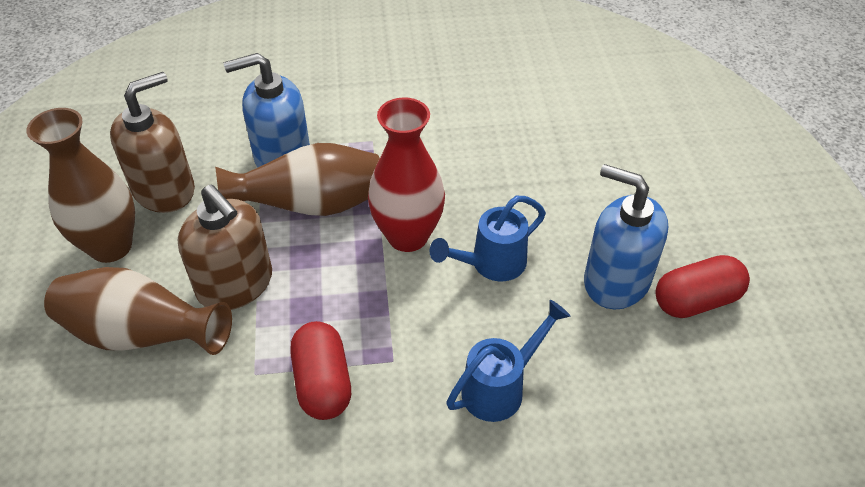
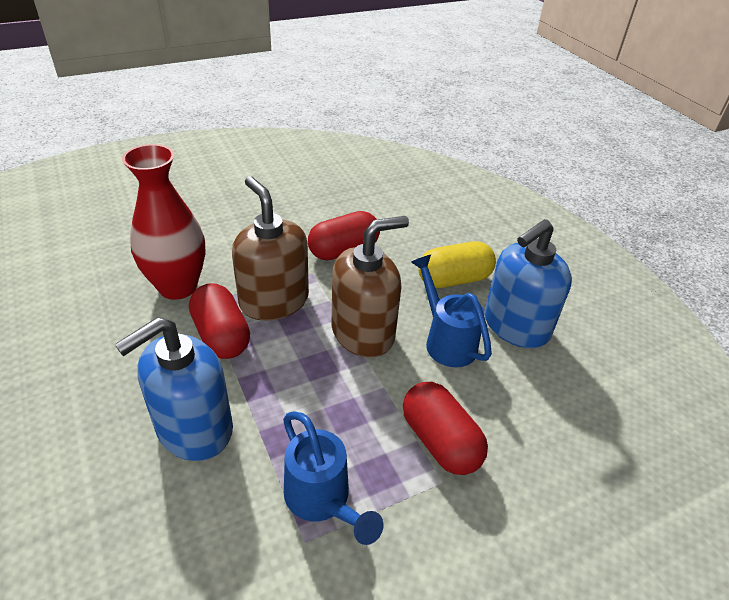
brown vase: [26,108,135,263] [44,267,232,355] [215,143,380,216] = 3 -> none = 0
red capsule: [290,321,351,420] [655,255,750,318] = 2 -> [189,283,250,359] [308,211,380,261] [403,382,488,475] = 3
yellow capsule: none = 0 -> [418,241,496,288] = 1

